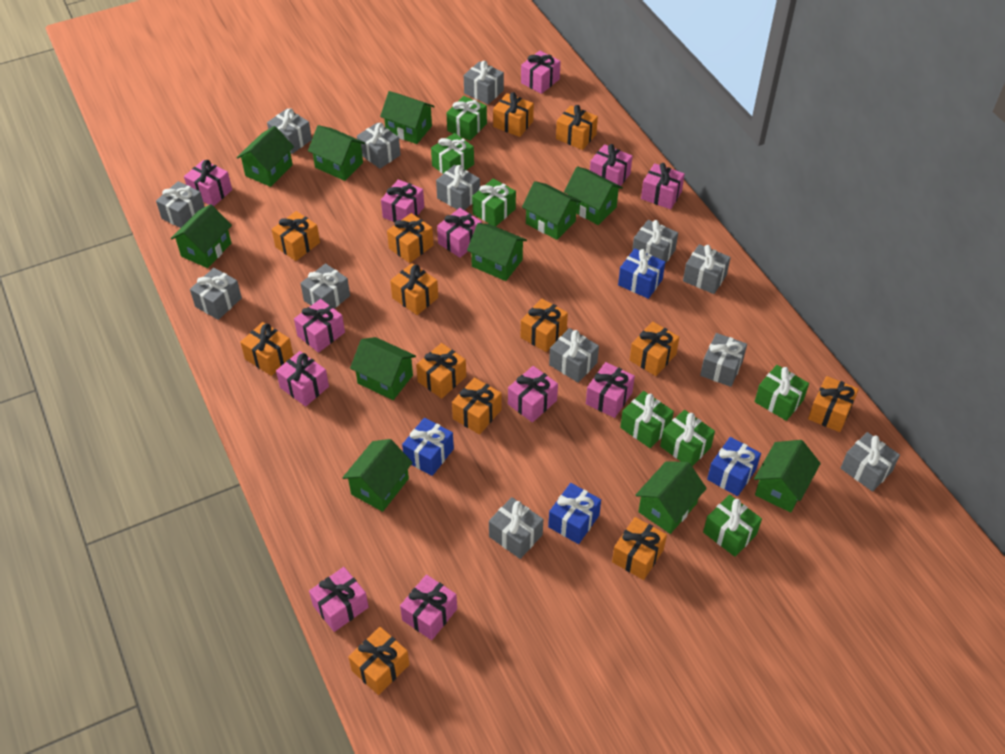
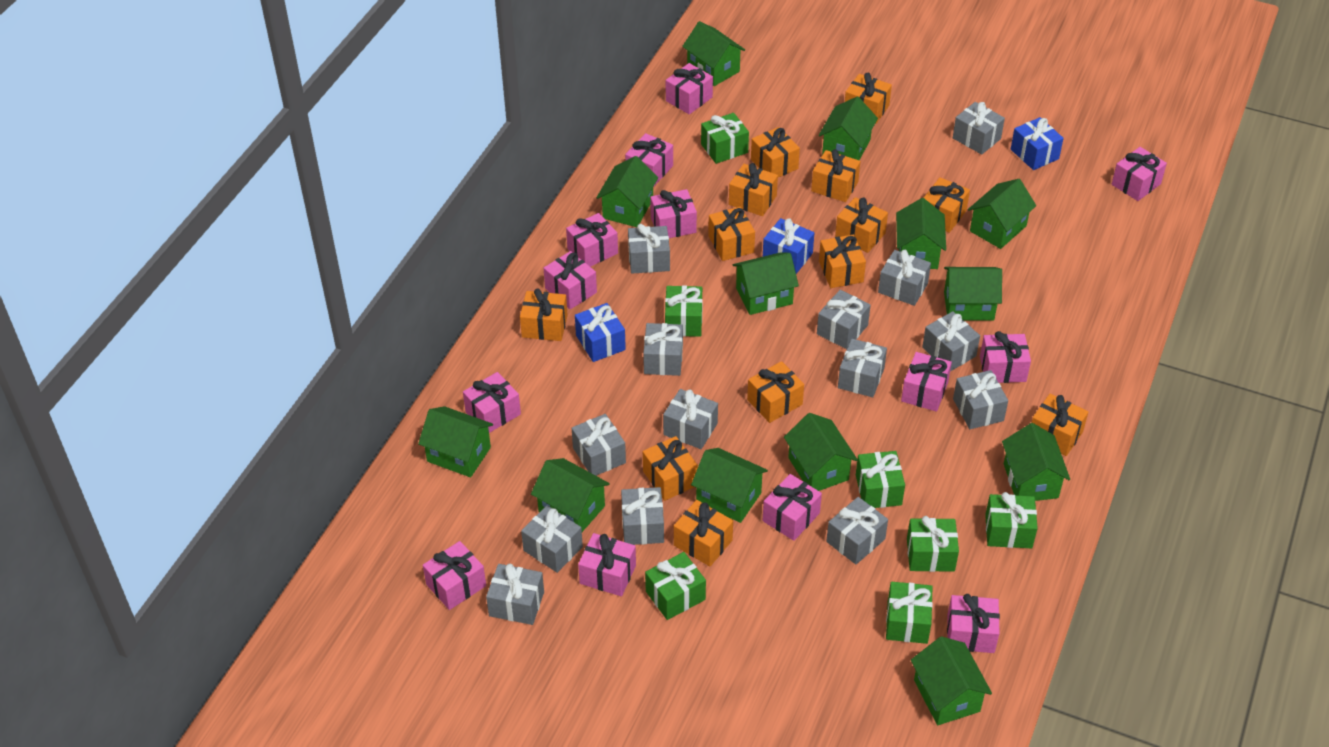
blue gift: [402,418,454,476] [548,483,601,544] [618,249,665,299] [707,437,761,496] = 4 -> [575,303,626,362] [763,218,814,274] [1011,117,1064,170] = 3
green house: [171,204,232,268] [237,126,294,187] [308,125,365,181] [342,439,413,512] [350,337,416,400] [380,91,435,144] [467,223,527,281] [522,181,581,240] [564,166,623,225] [635,461,707,534] [754,440,821,513] = 11 -> [418,406,493,477] [531,458,610,532] [596,156,658,227] [682,21,745,86] [691,448,768,523] [733,252,799,315] [784,413,858,491] [819,96,878,160] [896,198,946,269] [911,636,992,725] [944,267,1002,321] [968,179,1036,249] [1002,423,1070,501] = 13
grey gift: [156,181,204,228] [190,268,242,320] [267,108,312,154] [300,263,350,309] [357,122,401,169] [436,165,480,210] [464,61,504,104] [489,497,543,559] [549,328,599,383] [632,220,678,264] [683,244,731,294] [700,333,747,387] [840,432,900,492] = 13 -> [486,564,544,625] [521,505,583,573] [572,414,626,476] [621,487,664,545] [628,224,670,274] [643,323,683,376] [663,389,718,449] [817,290,871,349] [826,497,888,564] [838,339,887,397] [878,250,931,306] [922,311,980,371] [953,102,1005,155] [953,370,1008,429] = 14
pink gift: [184,160,232,206] [276,351,329,407] [294,299,345,353] [309,567,369,632] [381,179,424,223] [400,574,457,640] [437,208,482,258] [508,366,558,422] [521,50,561,94] [586,362,635,418] [590,144,633,186] [641,163,685,209] = 12 -> [423,541,486,610] [463,372,521,433] [544,251,597,309] [566,213,618,267] [578,533,636,596] [625,133,673,186] [650,189,697,238] [666,63,713,114] [762,474,822,541] [901,352,952,412] [947,594,1000,653] [980,331,1031,383] [1112,147,1167,201] = 13

